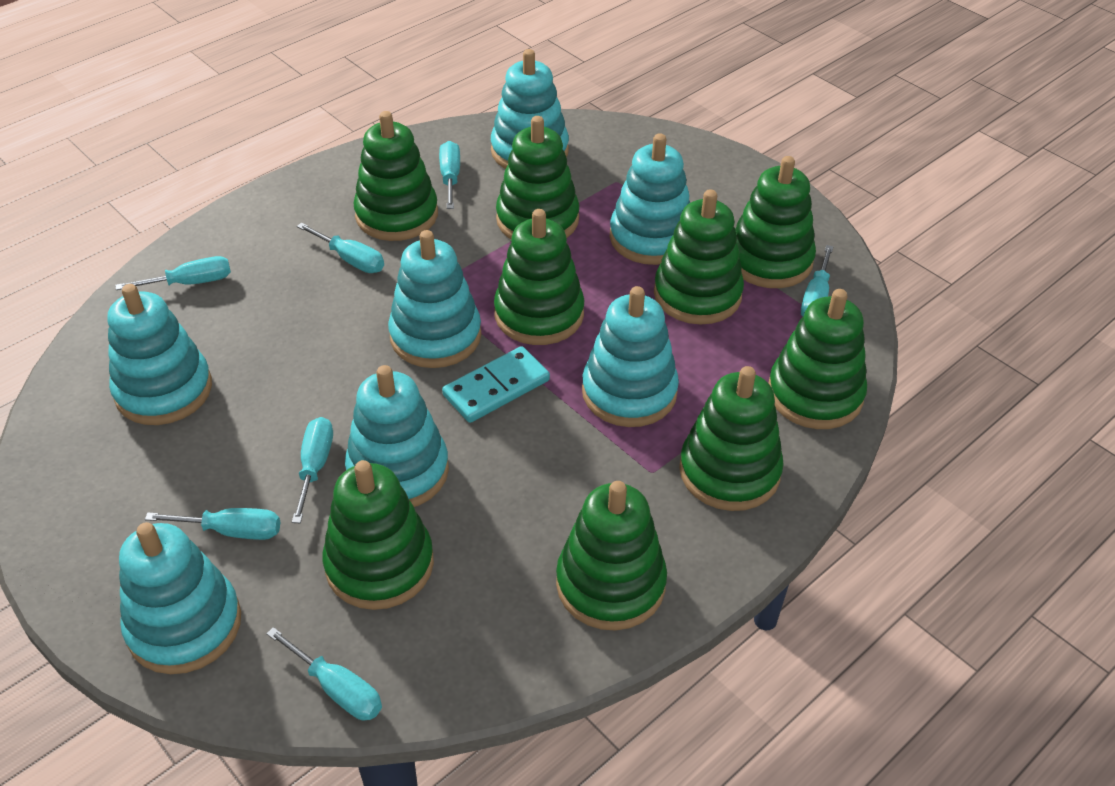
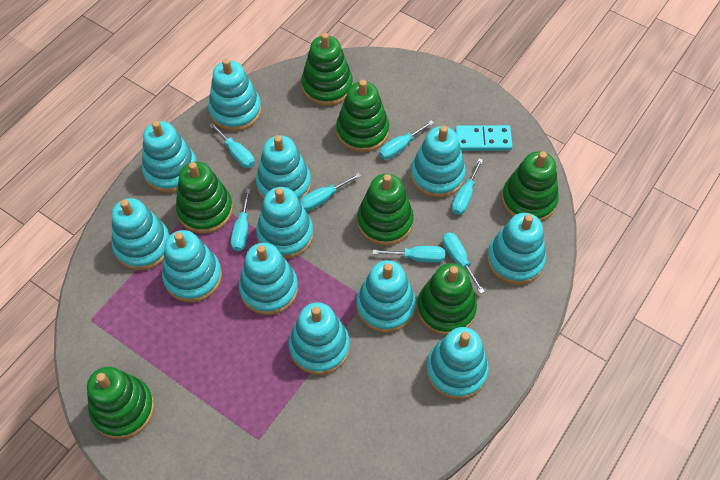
green stacking toy: [323,460,434,610] [353,111,438,241] [494,209,584,345] [496,116,579,239] [556,481,667,631] [654,189,744,325] [679,366,784,511] [735,156,816,288] [769,289,867,429] = 9 -> [87,367,154,439] [176,162,233,234] [301,33,353,106] [336,80,389,153] [357,173,414,246] [417,263,477,336] [502,151,559,222] = 7
turquoise stacking toy: [108,284,212,425] [119,522,241,674] [345,365,449,507] [388,230,481,368] [491,49,569,169] [582,286,679,427] [610,133,690,265] = 7 -> [112,198,170,271] [142,121,197,193] [162,230,222,303] [208,58,262,131] [239,243,298,315] [256,135,311,200] [256,187,314,259] [289,302,350,375] [356,260,416,333] [411,126,466,198] [426,327,489,400] [487,213,546,285] = 12

